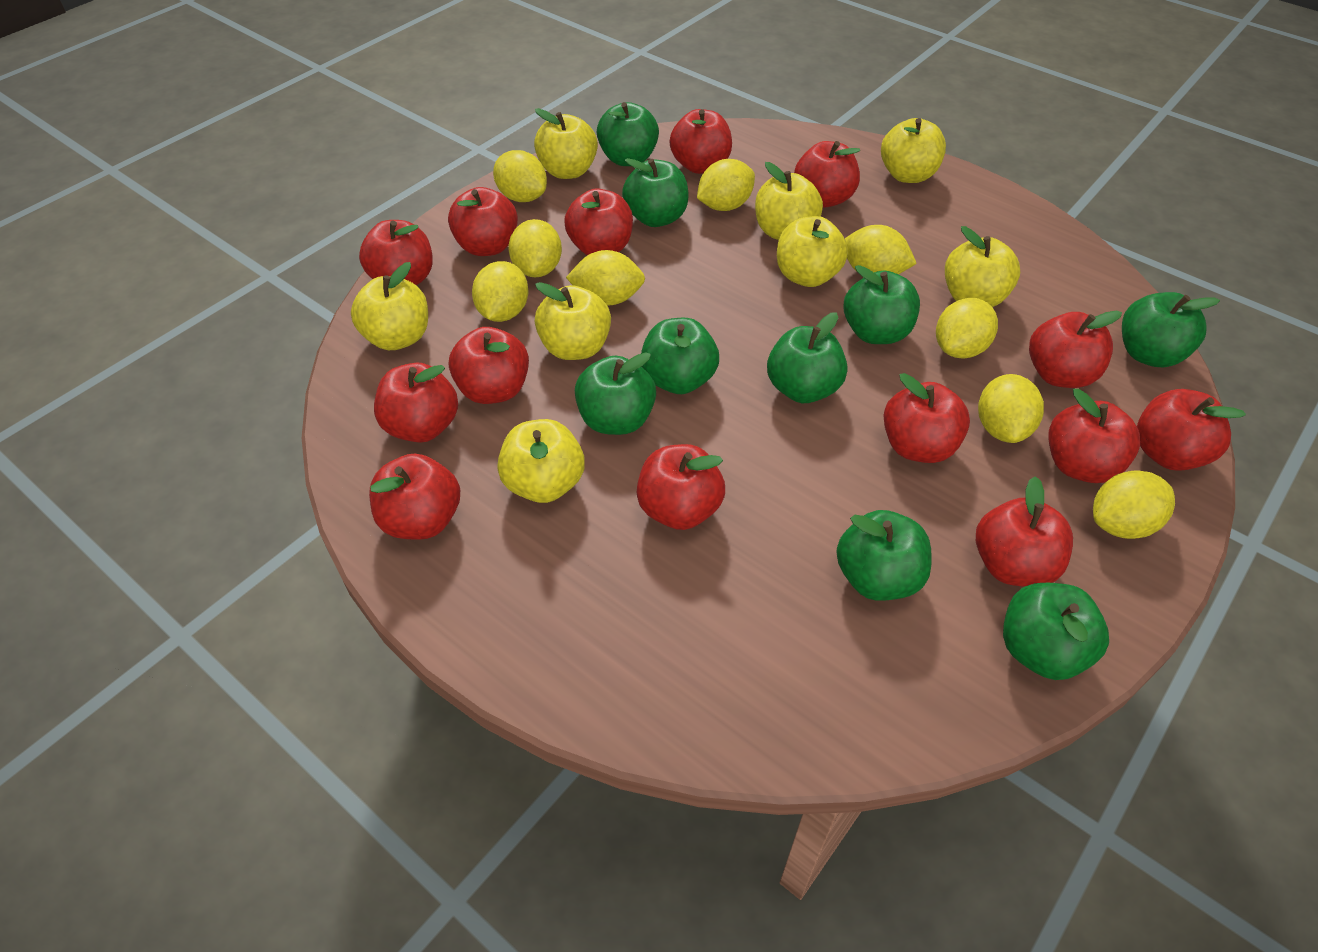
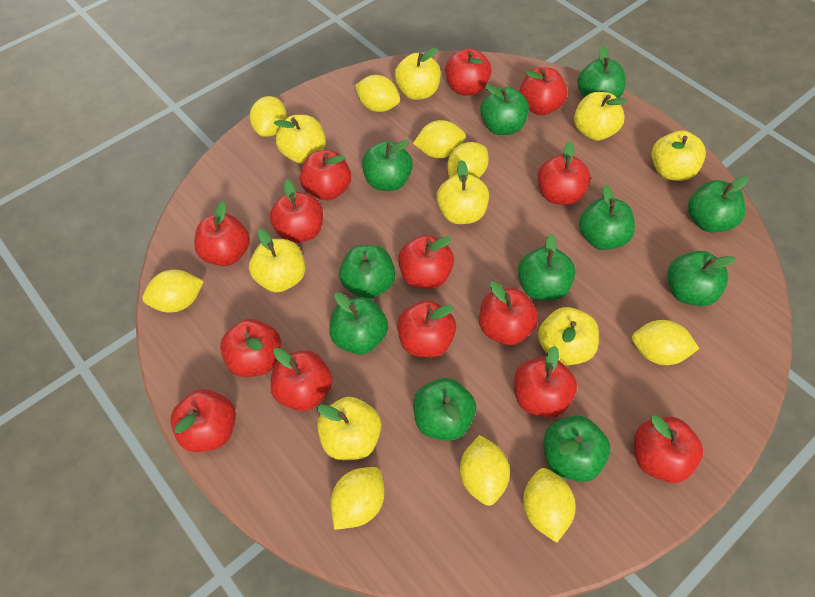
green apple: [575,352,656,435] [597,102,659,166] [622,158,689,227] [641,318,719,394] [767,312,847,403] [836,510,932,601] [844,265,920,344] [1003,583,1109,680] [1122,292,1220,367] = 9 -> [329,292,388,355] [339,245,396,299] [362,140,413,191] [413,378,476,441] [480,85,529,135] [518,234,575,301] [544,416,610,482] [577,46,626,98] [579,184,635,250] [667,251,736,306] [688,176,748,233] = 11

